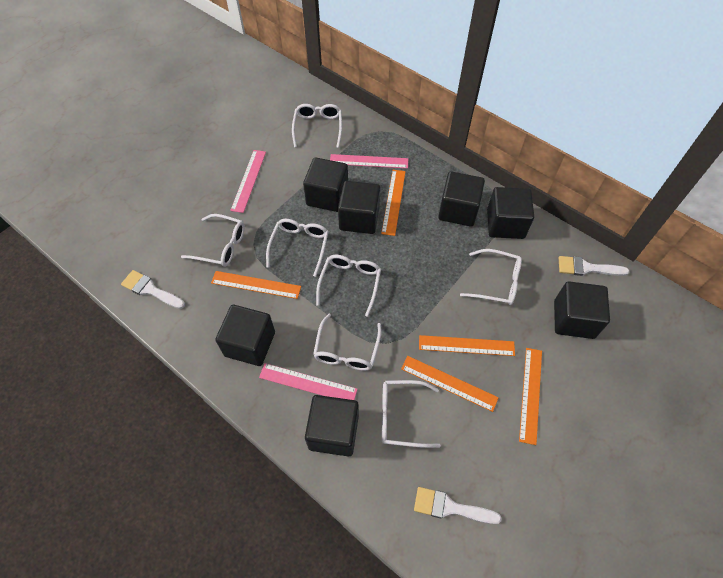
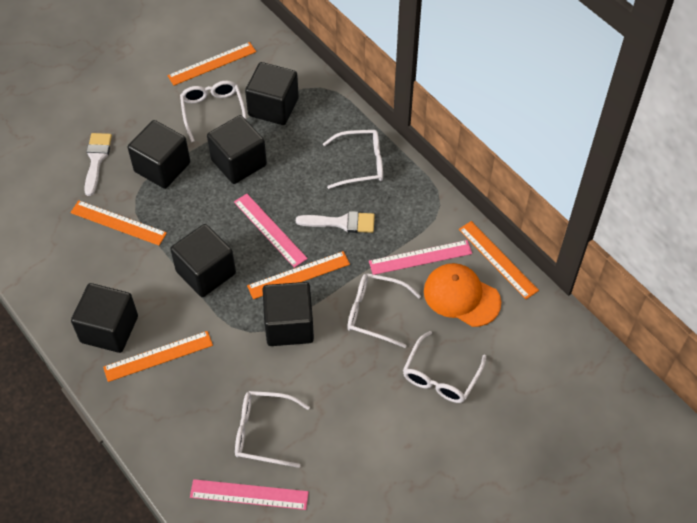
black cube: [215,305,275,366] [303,157,348,212] [305,395,359,457] [338,181,380,234] [438,171,485,227] [487,187,534,239] [554,281,610,339] = 7 -> [71,283,138,353] [127,120,190,189] [170,224,236,297] [207,115,267,184] [245,62,299,125] [262,282,314,346] = 6
orange cap: none = 0 -> [424,263,501,327] = 1
white brush: [121,270,185,309] [414,487,502,524] [559,256,629,276] = 3 -> [84,133,112,196] [296,211,375,233] = 2
white glasses: [181,214,245,267] [266,219,329,277] [292,104,342,148] [313,314,382,371] [316,255,381,317] [382,380,441,448] [460,249,522,305] = 7 -> [180,81,246,142] [235,391,310,468] [323,130,383,189] [347,273,421,348] [403,331,486,403] = 5

